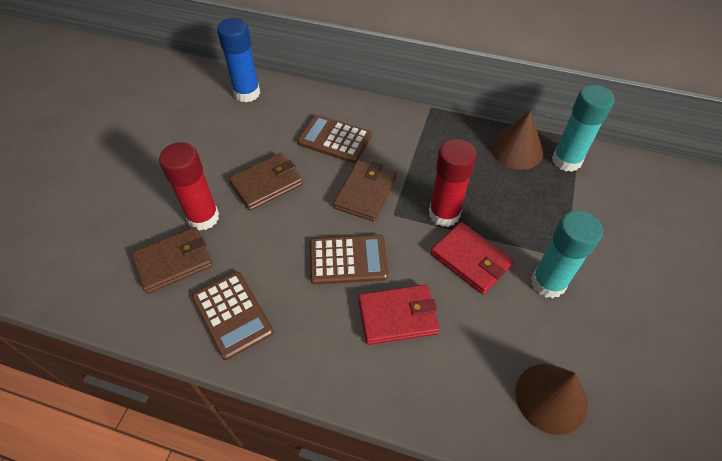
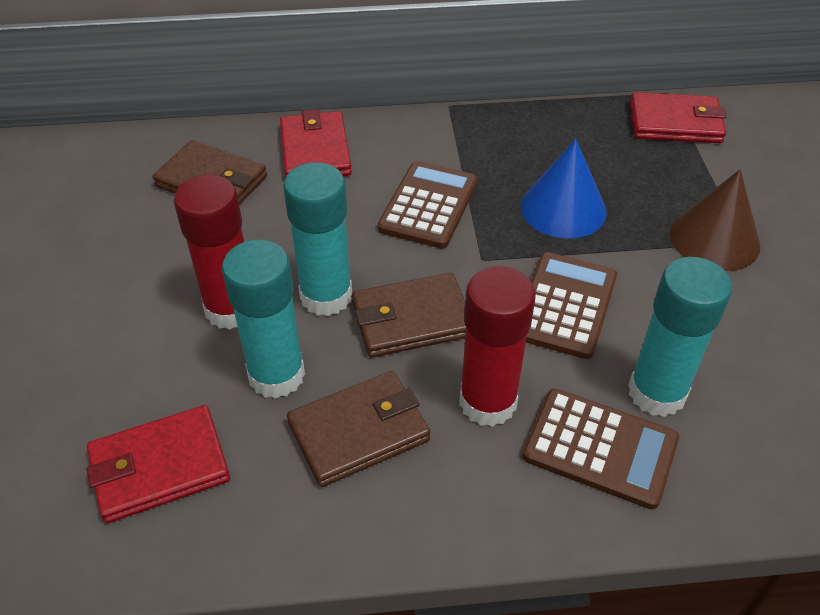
blue cone: none = 0 -> [521,139,607,238] = 1
blue glue stick: [217,18,260,103] = 1 -> none = 0
brown cone: [491,110,543,170] [516,364,588,435] = 2 -> [670,169,760,271] = 1
red wallet: [358,285,439,345] [431,222,514,294] = 2 -> [86,405,230,523] [280,109,352,177] [630,92,726,143] = 3
turquoise glue stick: [531,210,603,299] [552,85,615,172] = 2 -> [222,239,305,399] [283,162,352,316] [628,257,732,417] = 3

